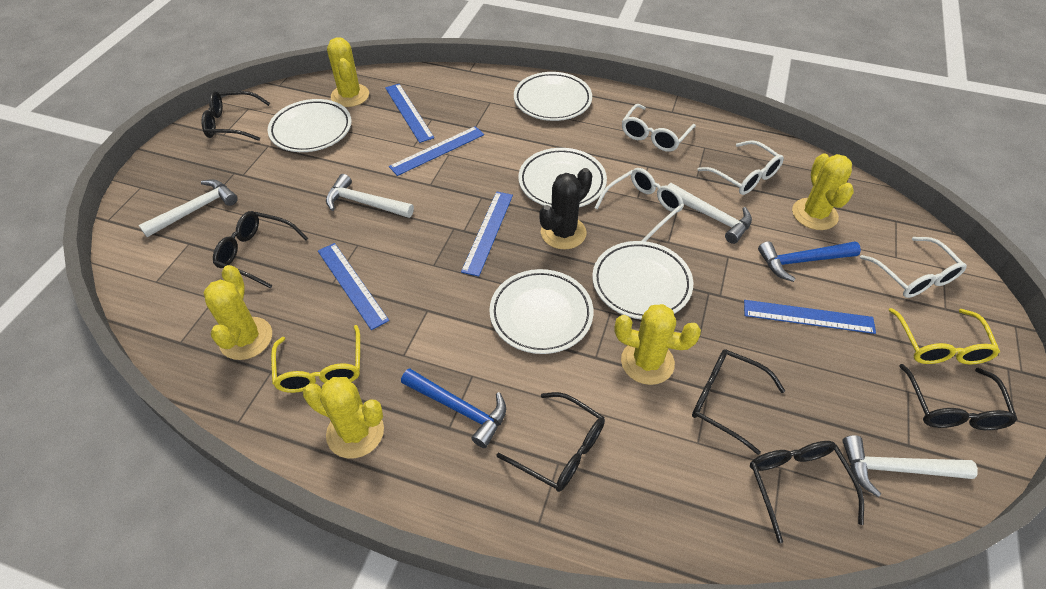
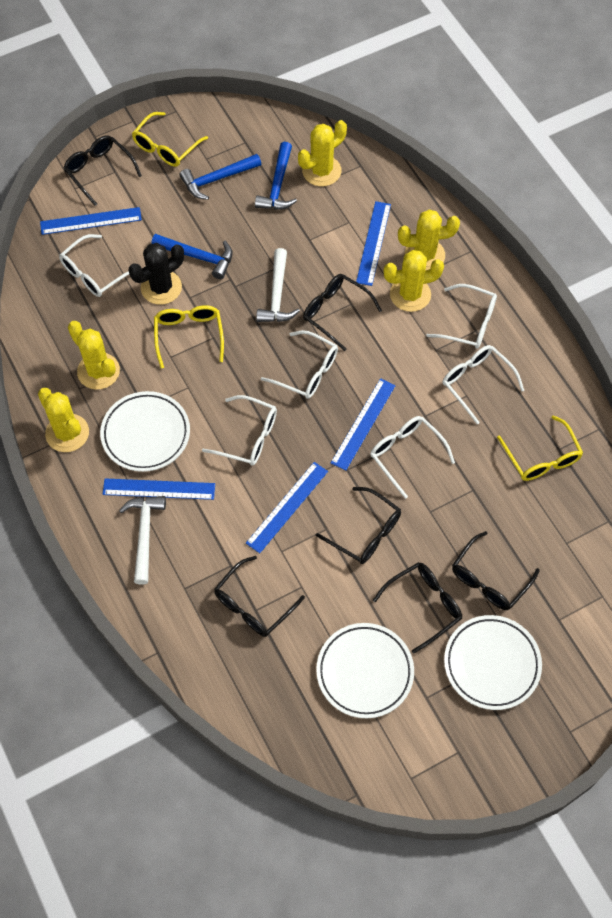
blue hammer: [401,368,506,448] [758,241,861,282] = 2 -> [151,234,232,279] [179,154,261,200] [255,142,297,210] = 3
white glasses: [594,168,684,241] [622,104,696,152] [698,140,784,195] [860,237,967,298] = 4 -> [59,234,129,297] [202,395,277,466] [261,330,338,399] [370,416,455,499] [426,284,497,349] [443,345,524,424] = 6
white hammer: [139,179,238,237] [326,174,414,218] [667,183,752,244] [842,435,978,497] = 4 -> [119,496,166,585] [256,248,300,322] = 2
white plate: [268,99,352,152] [489,269,593,354] [514,72,592,121] [519,148,607,207] [592,241,693,319] = 5 -> [100,391,190,472] [316,623,414,718] [444,615,542,710] = 3
yellow glasses: [271,325,360,393] [889,308,1000,364] = 2 -> [132,112,208,167] [154,305,224,369] [497,415,583,481] = 3

